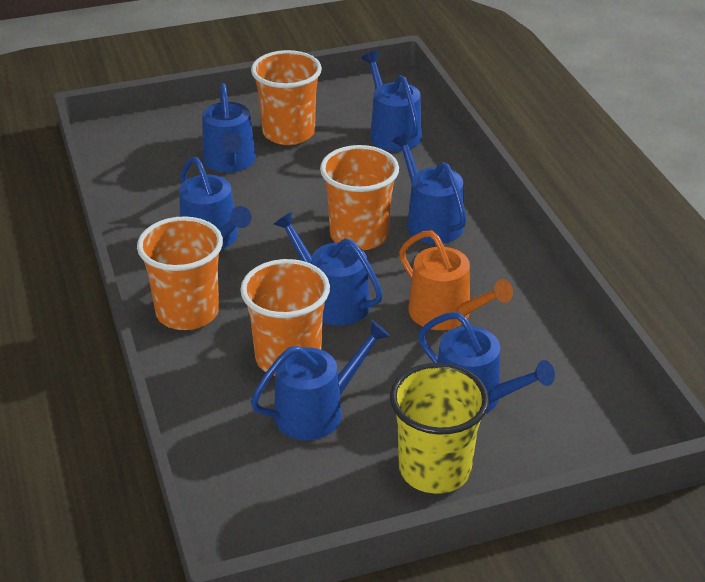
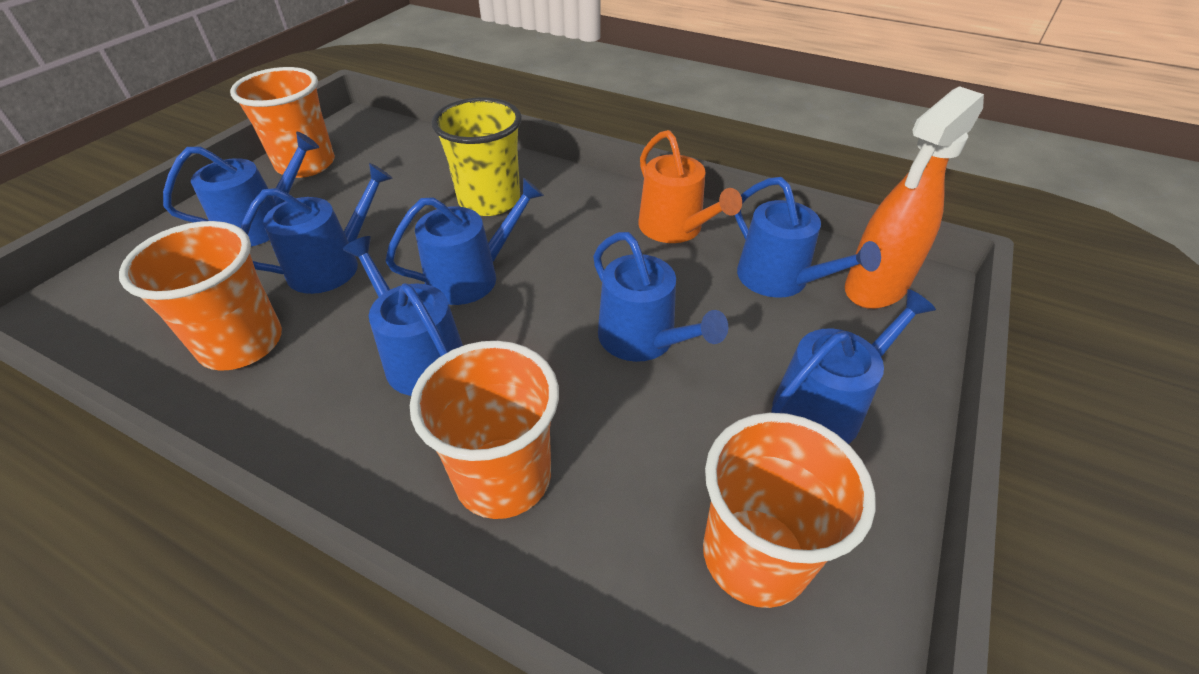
orange spray bottle: none = 0 -> [845,86,984,309] = 1

